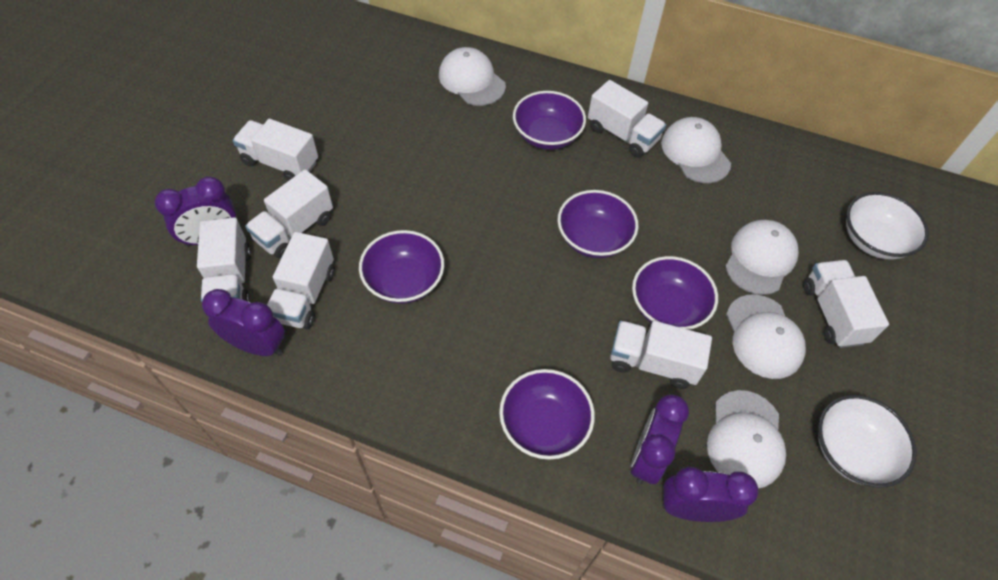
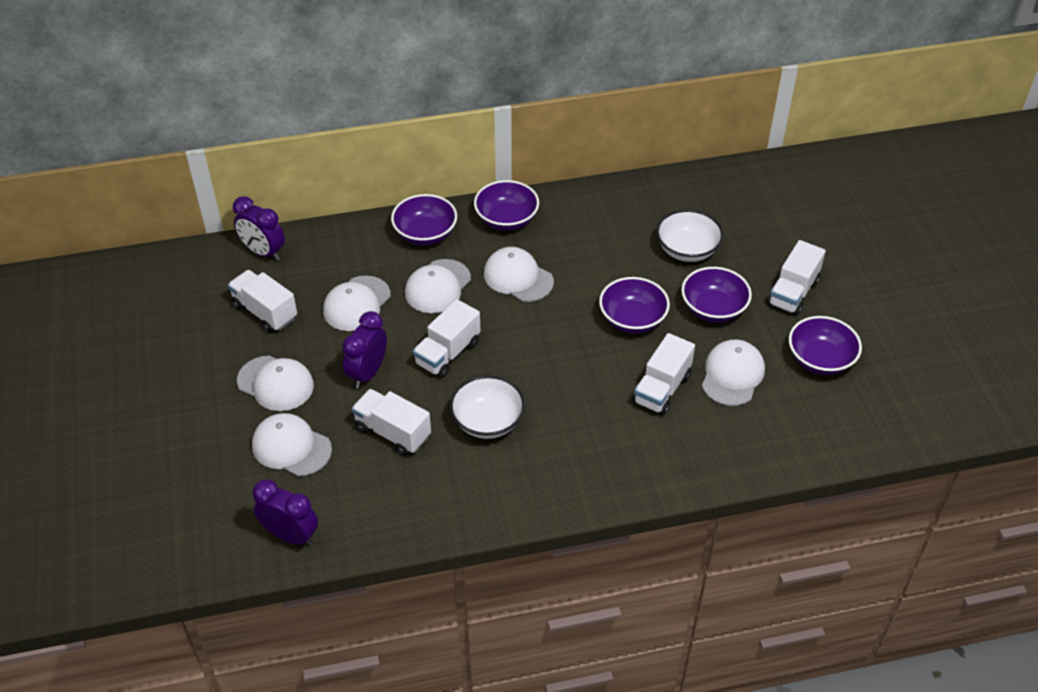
purple clock: [155,176,237,247] [202,289,285,356] [630,394,689,484] [662,466,758,522] = 4 -> [233,196,285,261] [252,479,318,546] [342,311,387,389] = 3
white cap: [439,47,506,106] [661,117,731,183] [707,390,786,488] [725,220,799,295] [726,295,806,379] = 5 -> [237,356,314,411] [252,413,332,477] [323,275,391,331] [405,259,471,313] [484,247,554,302] [702,340,765,406] = 6
white truck: [197,217,251,302] [233,119,318,181] [245,169,333,258] [267,232,335,329] [588,80,666,157] [610,321,712,389] [803,260,889,348] = 7 -> [228,270,297,333] [352,389,431,456] [413,299,481,378] [633,333,695,415] [767,240,826,316] = 5

